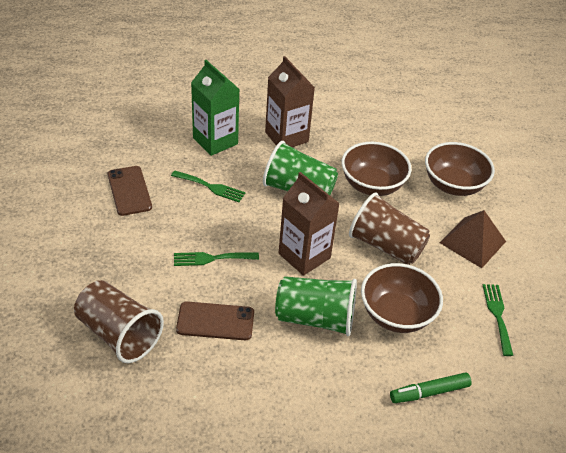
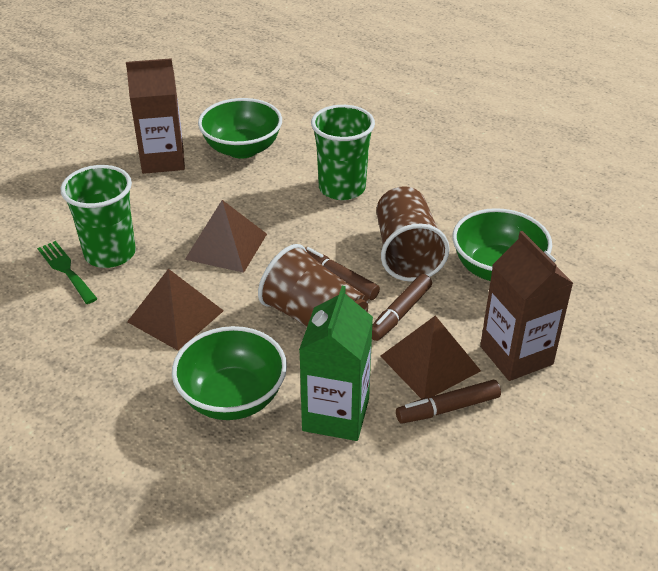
brown bowl: [341,142,412,196] [361,263,443,333] [425,142,495,196] = 3 -> none = 0
brown marker: none = 0 -> [305,247,380,300] [372,274,432,341] [396,380,501,424] = 3
brown phone: [108,166,152,216] [176,301,254,340] = 2 -> none = 0
brown pyramid: [439,210,506,268] = 1 -> [127,269,224,350] [185,200,267,273] [380,316,481,399] = 3
green bowl: none = 0 -> [172,326,287,420] [198,98,282,159] [453,208,552,281] = 3
green fork: [171,170,245,202] [174,252,259,266] [483,284,514,356] = 3 -> [37,241,98,304] = 1
green marker: [390,373,472,403] = 1 -> none = 0

